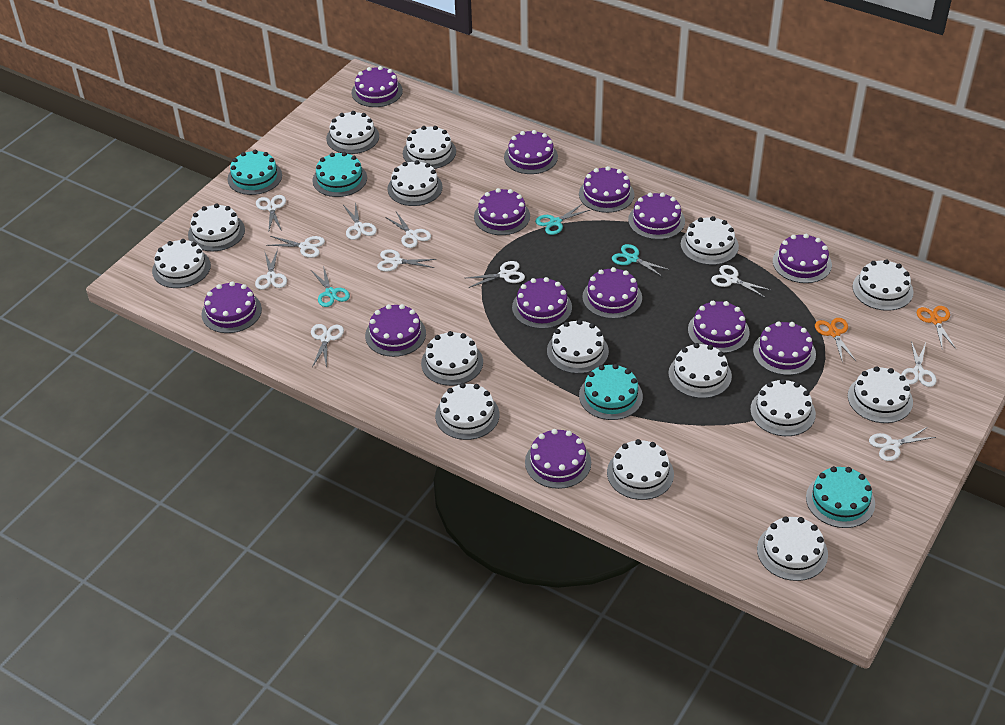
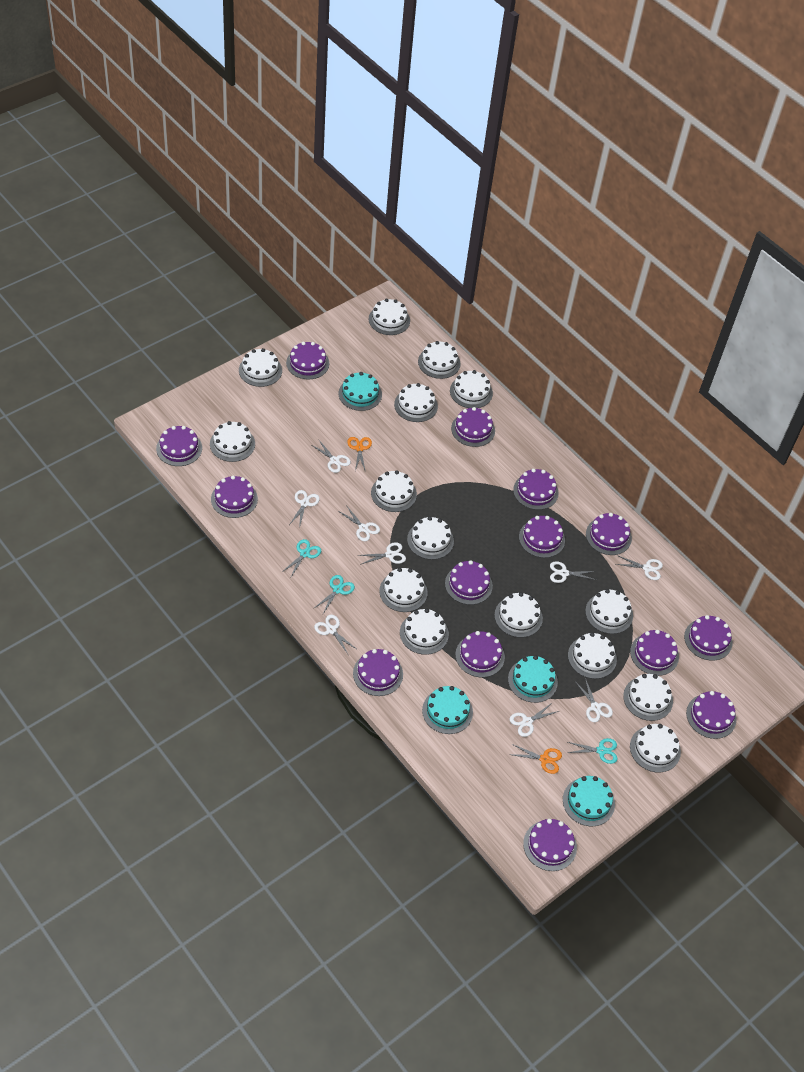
purple cake: [201,281,262,333] [352,66,403,107] [365,304,426,357] [474,188,530,235] [504,130,558,174] [512,277,572,329] [525,429,591,489] [579,166,635,213] [582,267,642,319] [628,192,685,240] [688,301,750,353] [753,321,816,375] [773,234,832,283] = 13 -> [156,426,202,466] [211,475,258,518] [286,342,329,379] [353,649,403,696] [445,560,493,605] [451,407,495,447] [455,631,505,677] [513,469,559,510] [519,516,565,558] [523,819,577,871] [586,513,632,555] [630,630,679,676] [684,615,732,661] [686,691,736,739] = 14
white scissors: [255,249,287,290] [256,195,286,231] [266,236,325,258] [311,324,344,369] [343,201,377,240] [377,249,437,272] [385,212,431,248] [467,261,525,288] [711,265,772,298] [869,427,936,461] [901,341,936,387] = 11 -> [289,490,320,528] [310,439,351,473] [314,615,356,654] [338,505,380,541] [358,542,406,565] [510,703,559,737] [550,561,596,583] [576,678,613,722] [615,555,663,580] = 9

